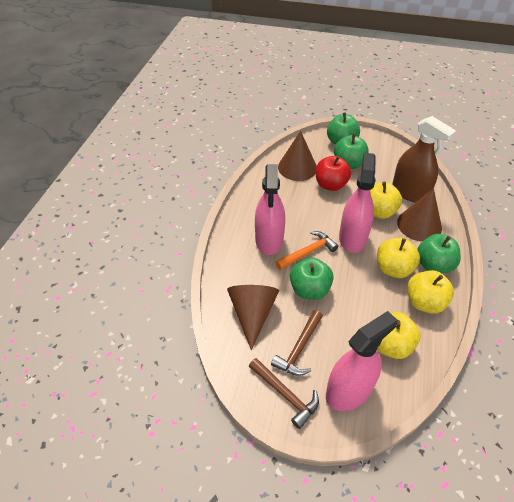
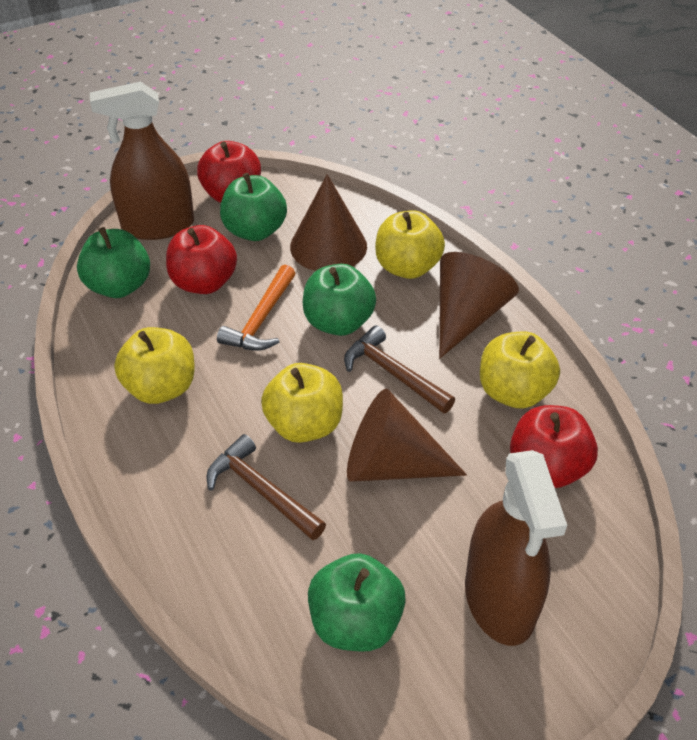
brown spray bottle: [392,116,456,203] = 1 -> [90,82,194,240] [465,450,567,646] = 2
pink spray bottle: [255,164,285,255] [326,311,398,411] [339,153,376,253] = 3 -> none = 0
red apple: [316,156,351,191] = 1 -> [166,225,237,294] [197,141,261,203] [510,405,598,488] = 3

